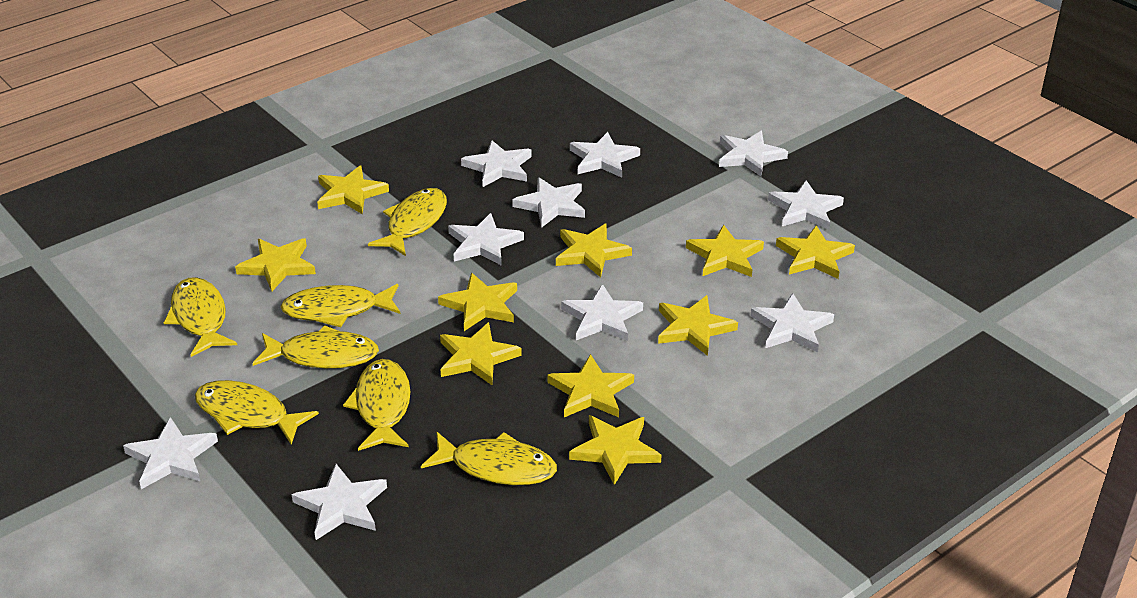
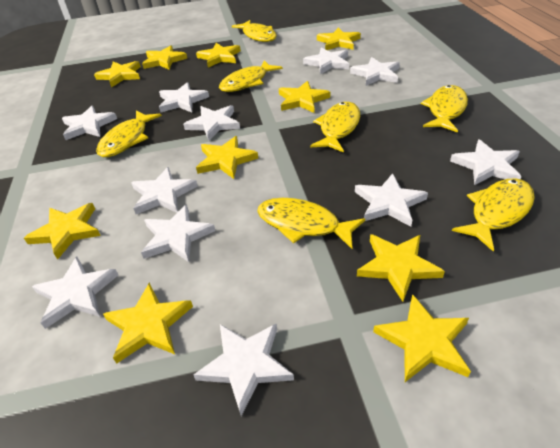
white star: [123,417,218,489] [291,464,387,540] [448,213,524,266] [461,140,532,187] [512,177,585,228] [561,284,643,341] [570,132,640,178] [719,131,788,177] [750,293,834,352] [768,180,844,229] = 10 -> [32,257,118,329] [62,106,117,140] [131,167,198,214] [141,204,215,262] [159,82,209,113] [183,105,240,141] [193,324,294,416] [303,47,349,74] [350,57,400,86] [355,173,428,227] [450,139,522,185] = 11

